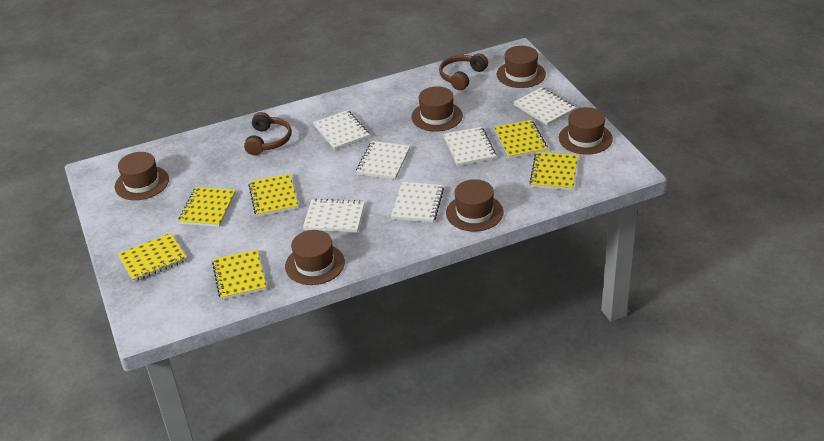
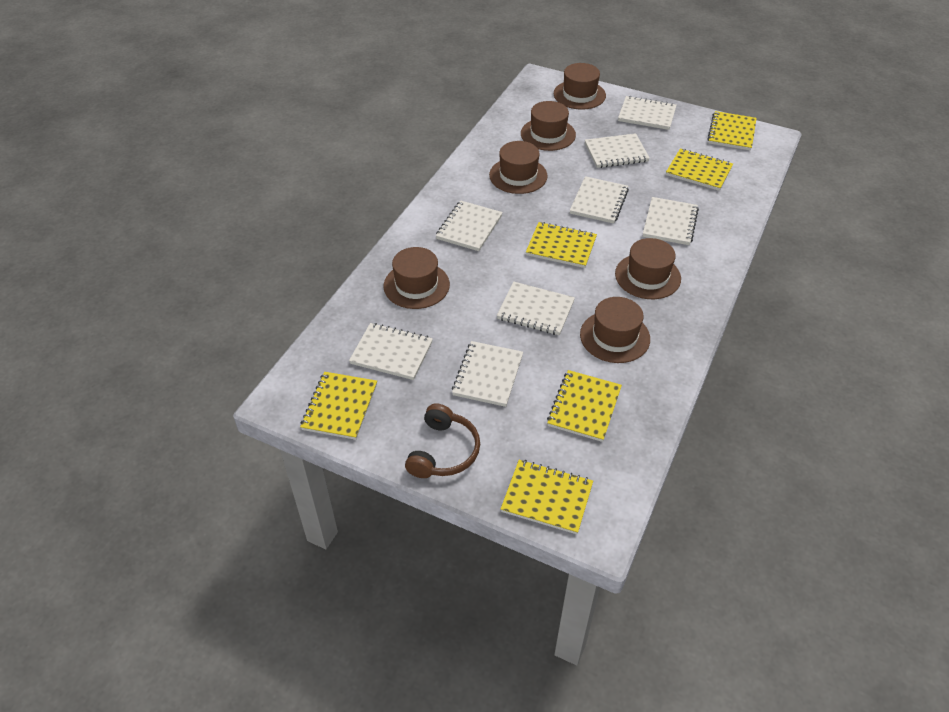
brown headphones: [244,112,291,155] [439,53,488,90] = 2 -> [405,404,480,478] = 1
white notebook: [303,198,365,232] [313,110,370,150] [356,141,410,180] [391,182,444,223] [443,127,496,166] [514,87,576,126] = 6 -> [349,323,433,380] [436,200,503,251] [452,341,523,407] [497,282,575,335] [570,176,629,224] [585,133,650,168] [618,96,677,130] [643,197,699,245] = 8

